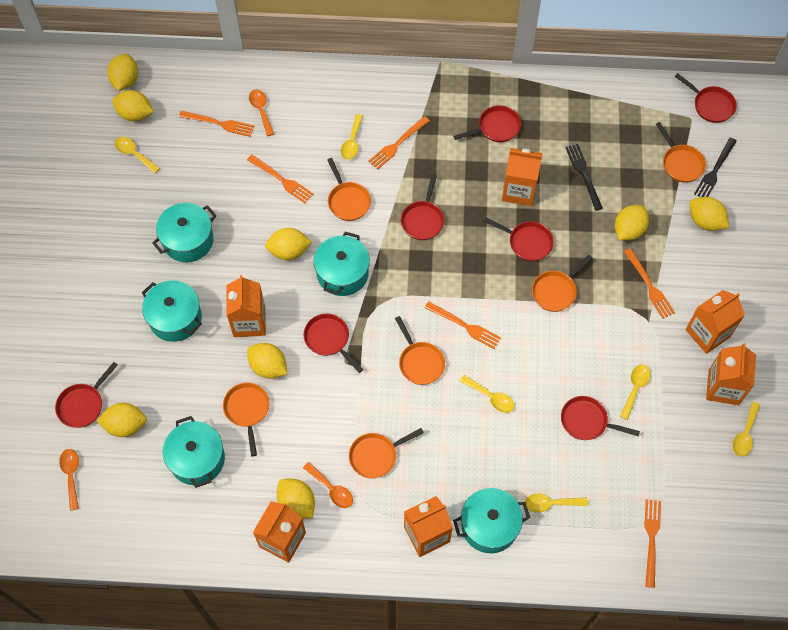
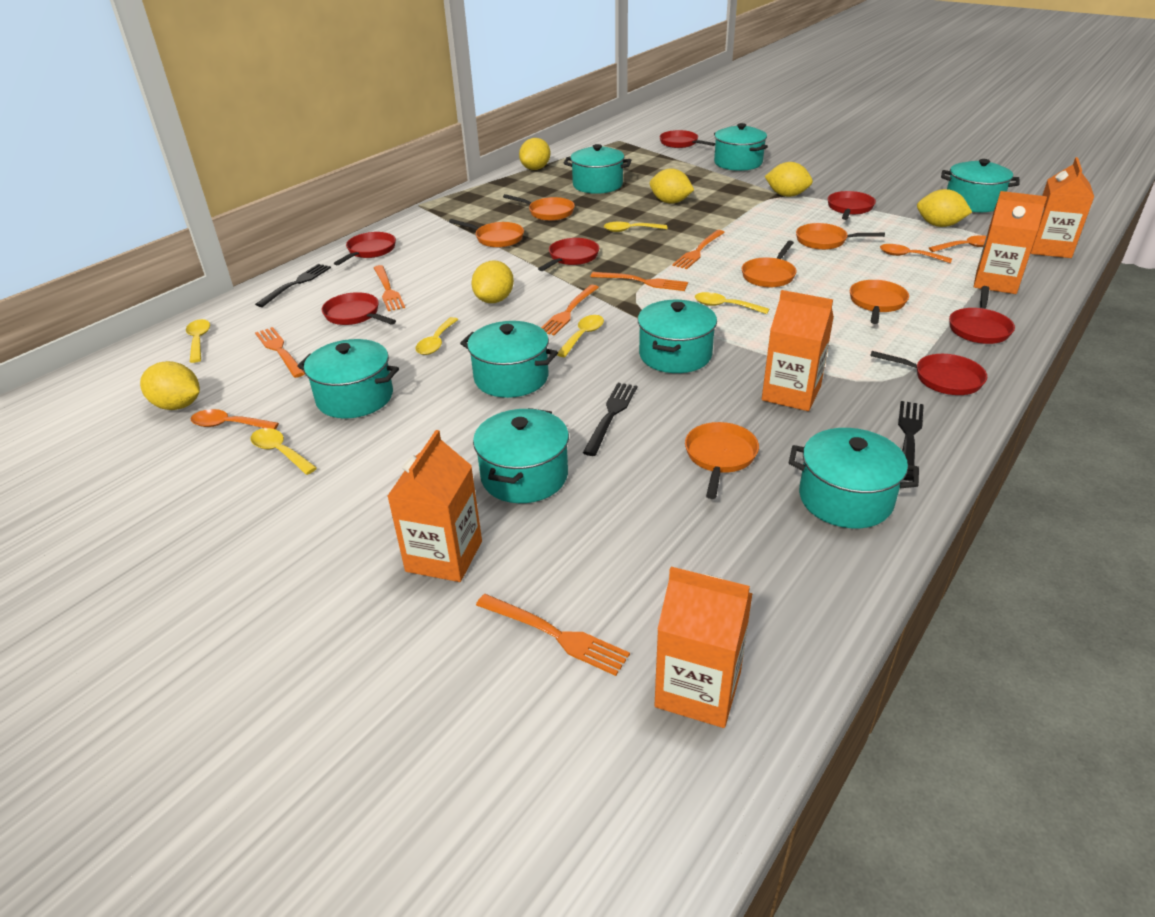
black fork: [565,144,603,211] [694,137,737,197] = 2 -> [255,264,331,307] [583,383,637,456] [898,401,924,481] = 3
orange carton: [227,275,266,337] [253,501,306,563] [404,496,453,557] [502,148,542,206] [685,290,745,354] [706,343,756,405] = 6 -> [387,430,482,582] [654,567,753,728] [762,290,834,411] [974,191,1047,294] [1031,157,1094,258] = 5
turquoise pot: [142,280,202,342] [152,203,217,262] [163,416,225,488] [314,232,370,296] [453,488,530,553] = 5 -> [297,339,399,418] [460,321,558,398] [473,408,569,503] [564,144,631,194] [638,300,717,373] [714,123,768,171] [789,428,919,528] [941,159,1020,212] = 8
yellow lemon: [97,403,147,437] [107,54,138,91] [112,90,154,121] [247,343,287,379] [265,228,312,260] [277,479,315,519] [615,205,649,240] [690,197,729,231] = 8 -> [140,361,200,410] [471,261,514,303] [519,138,551,170] [650,168,694,204] [765,162,813,197] [917,189,972,227] = 6

